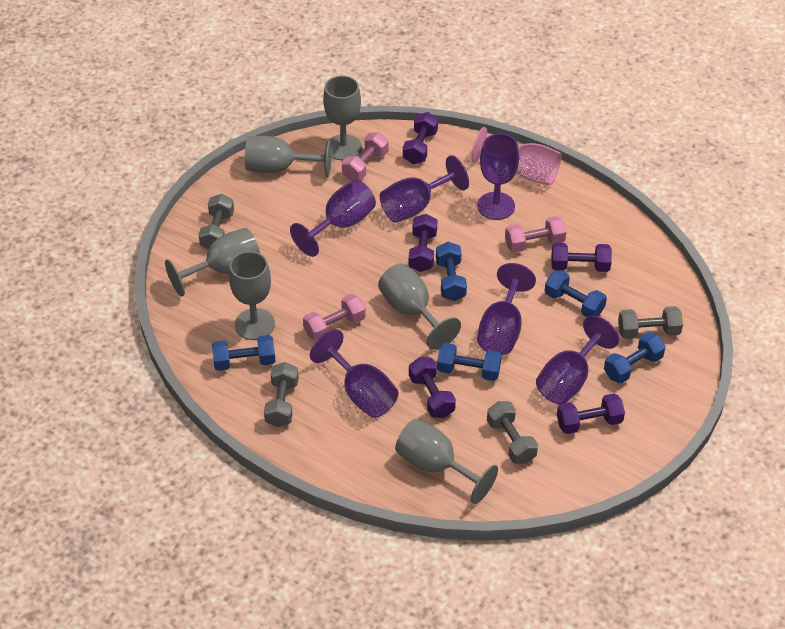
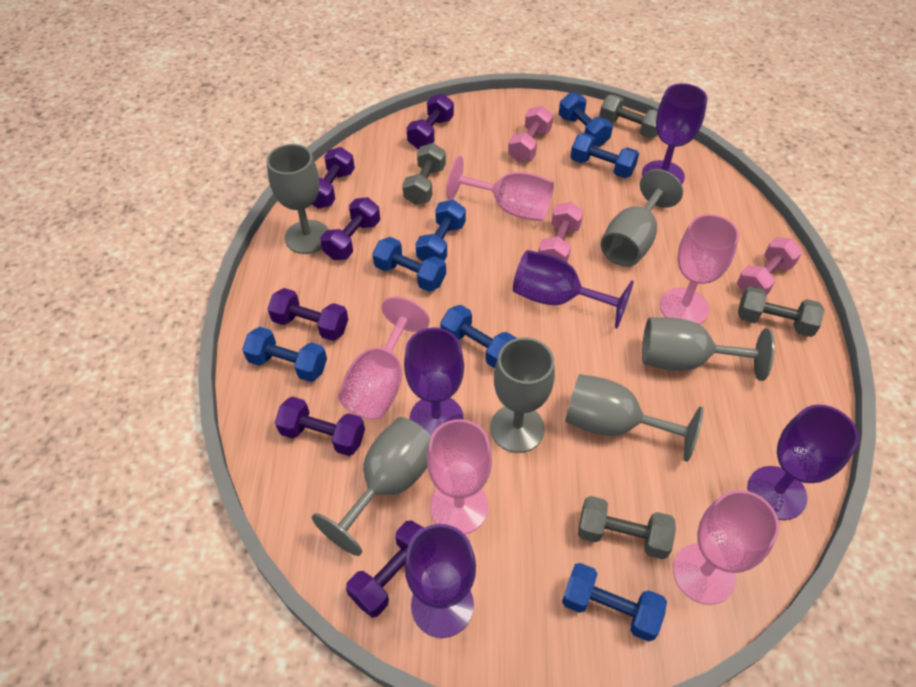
blue dumbbell: [212,335,276,371] [436,242,467,301] [437,343,502,381] [545,270,607,317] [604,332,666,383] = 5 -> [242,327,327,382] [373,237,446,292] [416,200,466,261] [440,305,516,368] [559,92,613,146] [562,563,667,642] [570,133,639,178] = 7
pink goblet: [471,127,562,185] = 1 -> [338,296,430,420] [427,419,492,534] [446,156,554,221] [660,214,739,325] [673,490,780,605] = 5
purple dumbbell: [403,112,438,164] [409,214,437,272] [409,357,456,418] [551,243,612,272] [557,393,625,434] = 5 -> [267,288,348,341] [275,396,365,456] [312,147,355,209] [320,197,380,260] [346,521,423,618] [406,94,454,149] = 6
purple goblet: [290,180,376,257] [310,329,399,418] [380,155,469,223] [477,133,519,220] [477,263,536,355] [536,316,619,404] = 6 -> [404,327,464,436] [405,524,476,638] [513,250,634,328] [642,83,708,185] [747,405,859,520] = 5

